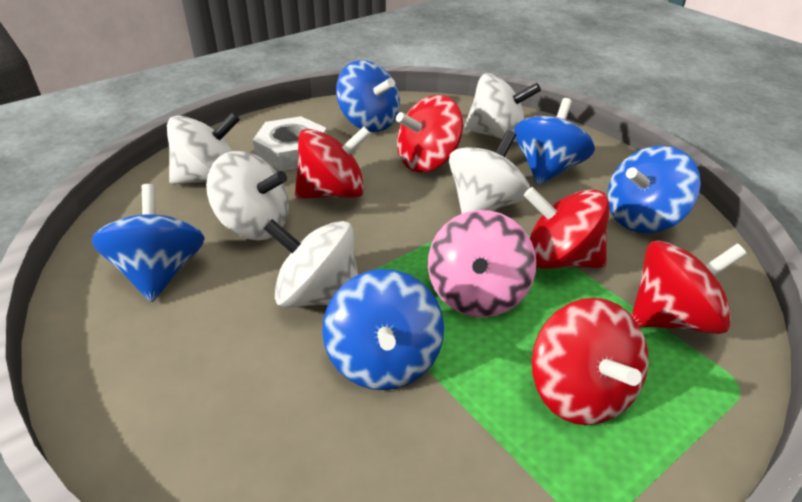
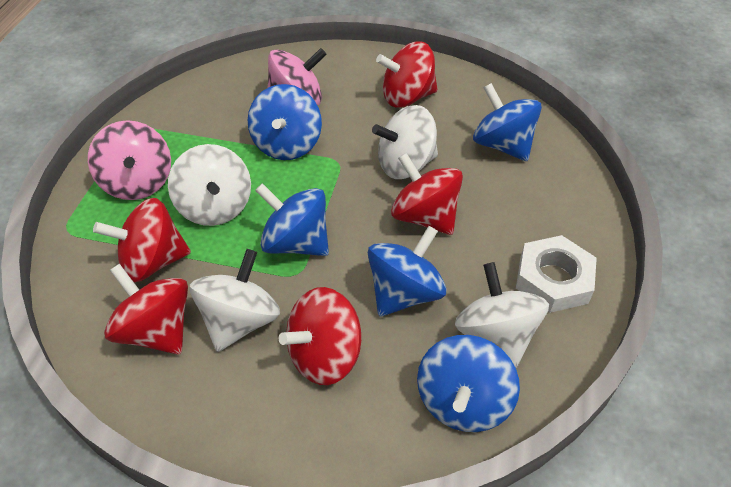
pink spinning top: [428,210,536,318] = 1 -> [88,120,171,200] [267,48,327,105] = 2
white spinning top: [167,112,240,184] [206,151,289,240] [263,219,358,307] [449,130,530,214] [464,73,541,142] = 5 -> [168,144,251,226] [190,249,280,352] [372,105,438,179] [455,262,549,368] = 4

